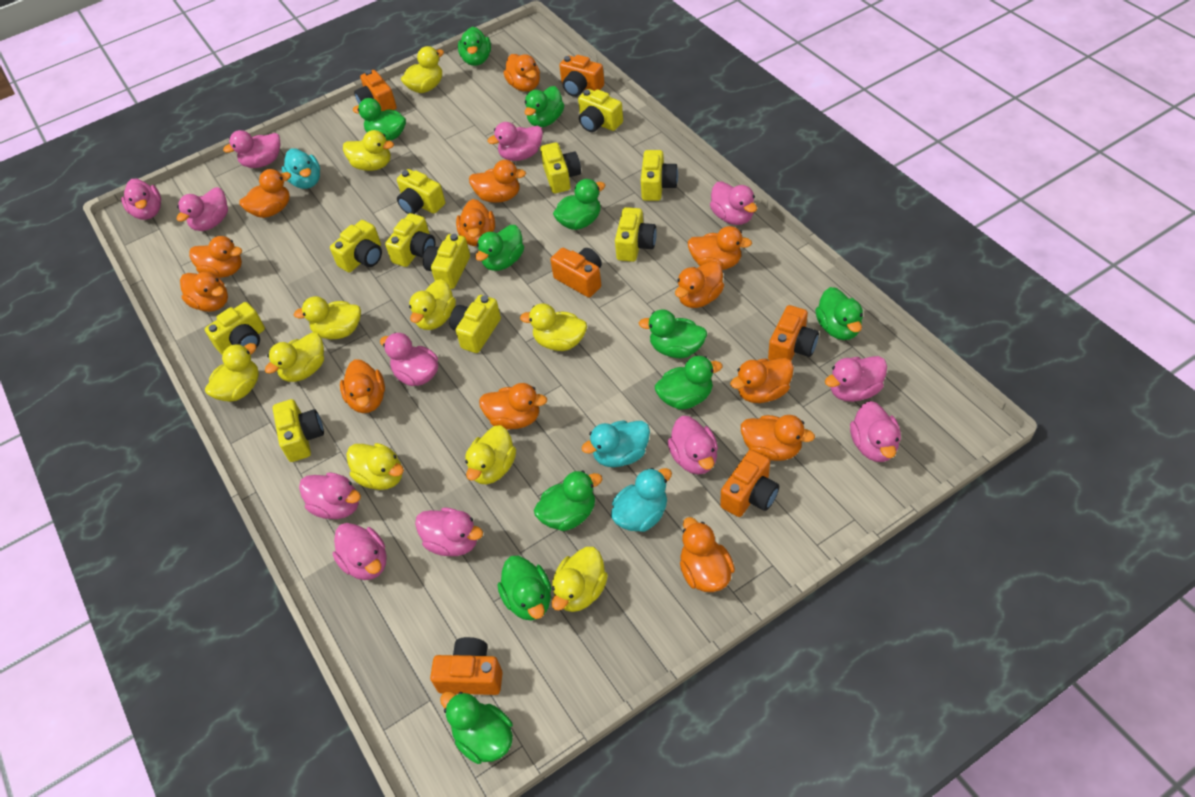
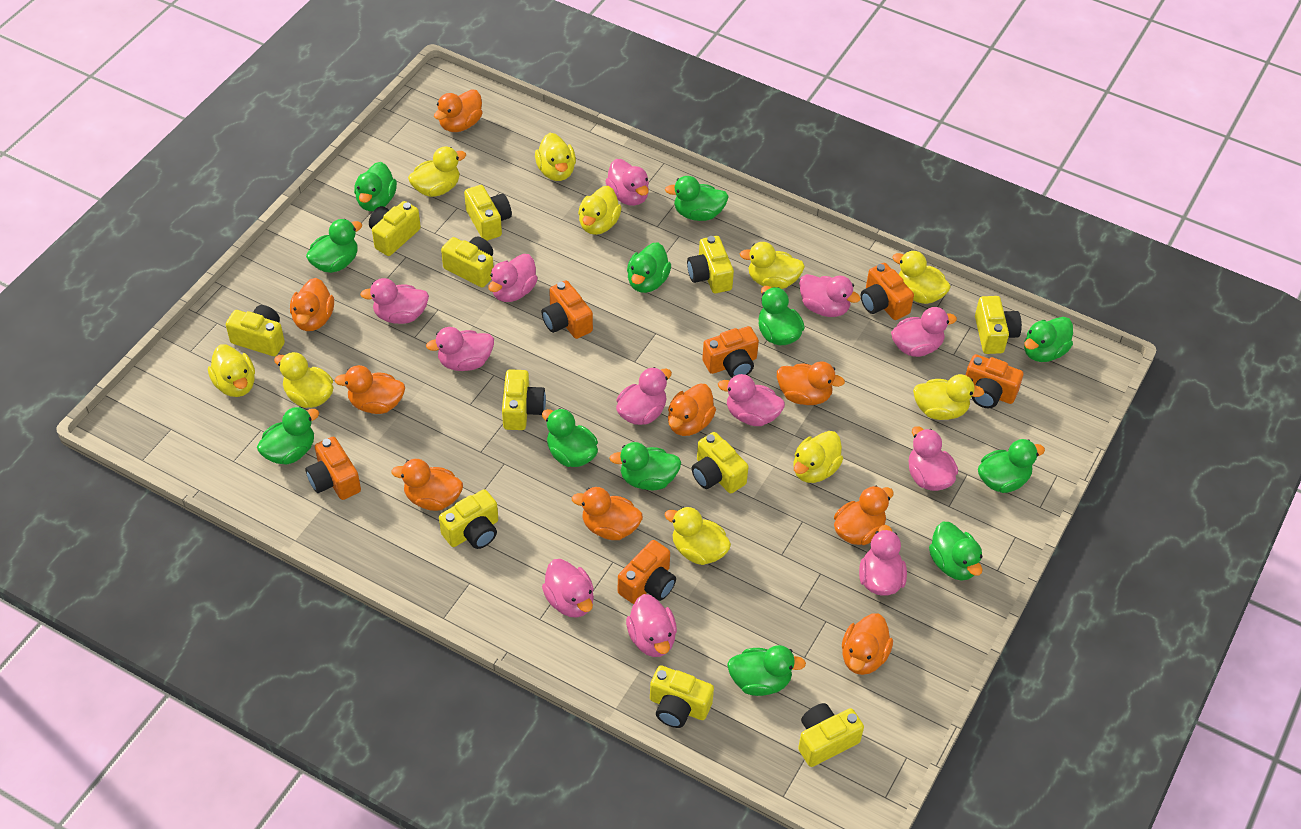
green duck: [353,98,406,141] [440,692,513,764] [458,27,491,66] [475,225,524,271] [497,556,551,621] [524,86,564,127] [534,471,602,531] [553,179,606,230] [639,309,707,358] [655,356,722,409] [815,287,863,340] = 11 -> [257,407,319,465] [306,219,362,273] [354,162,397,211] [542,408,598,467] [609,442,681,490] [627,242,671,293] [665,176,729,221] [727,645,806,696] [758,286,805,345] [929,522,983,581] [978,439,1045,493] [1024,317,1073,362] = 12
orange duck: [180,272,228,312] [189,236,242,278] [239,169,291,218] [340,359,385,413] [456,199,495,246] [469,160,526,203] [479,383,547,430] [503,54,540,92] [675,261,724,308] [680,517,735,592] [688,226,752,270] [730,358,794,403] [741,415,815,461] = 13 -> [290,278,334,331] [334,365,405,414] [391,459,463,511] [434,89,483,132] [572,487,643,540] [668,384,716,436] [777,361,845,405] [834,486,894,545] [842,613,893,675] = 9
turquoise duck: [281,148,320,189] [581,420,650,467] [611,468,672,532] = 3 -> none = 0

